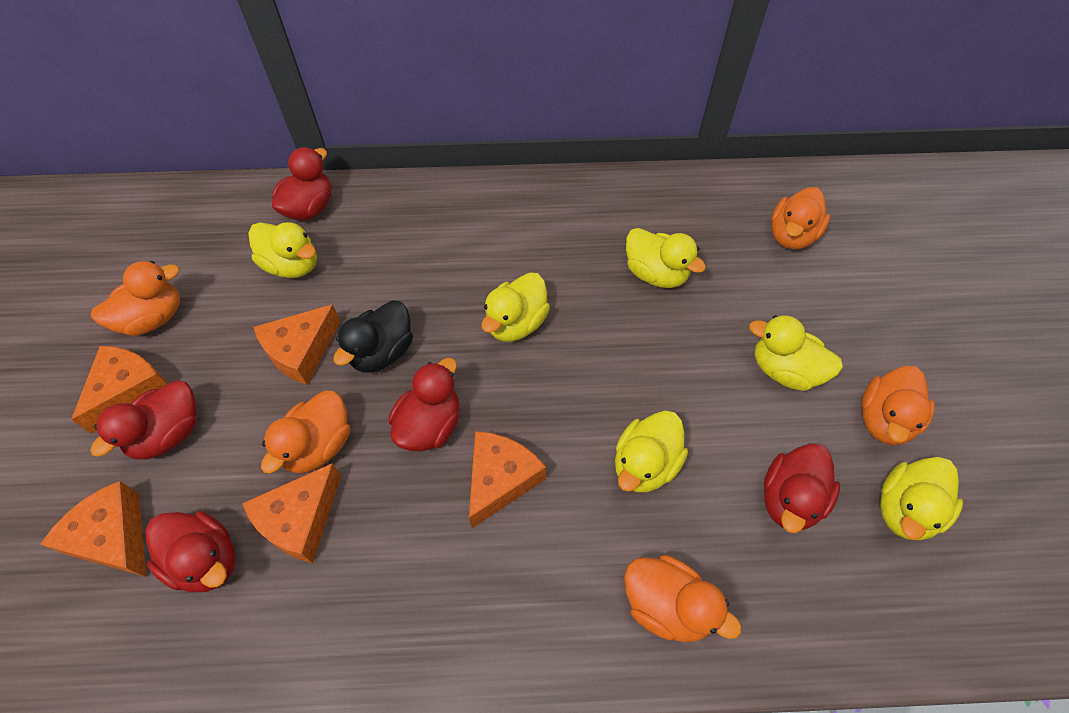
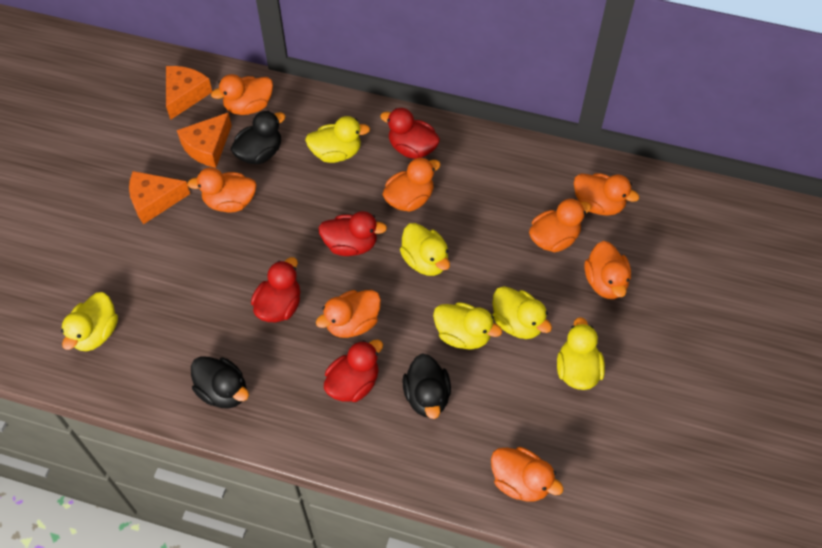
black duck: [333,300,413,373] = 1 -> [191,356,249,409] [231,111,286,164] [402,353,451,419] = 3
orange cheese: [40,481,146,577] [71,346,168,434] [242,463,341,563] [253,304,341,385] [469,431,546,528] = 5 -> [129,171,190,224] [166,66,212,120] [177,113,232,168] = 3
orange duck: [91,261,180,336] [261,391,350,474] [624,555,742,642] [771,187,830,249] [862,366,935,445] = 5 -> [187,168,257,212] [211,74,273,115] [316,290,381,338] [382,157,441,212] [491,447,564,502] [529,199,591,252] [574,173,639,216] [585,241,631,299] = 8
red duck: [90,380,197,459] [145,511,236,592] [272,147,331,220] [388,358,460,451] [764,443,840,533] = 5 -> [251,257,300,322] [318,211,387,256] [324,340,383,402] [380,108,440,159] = 4

